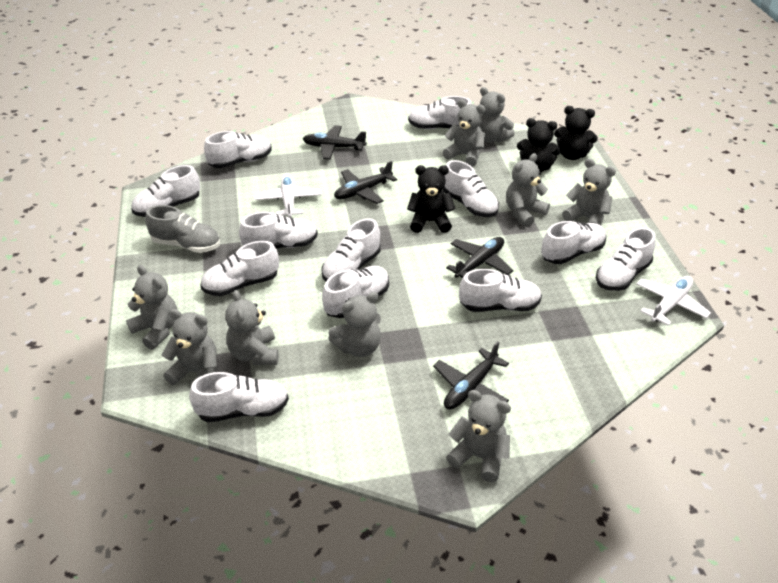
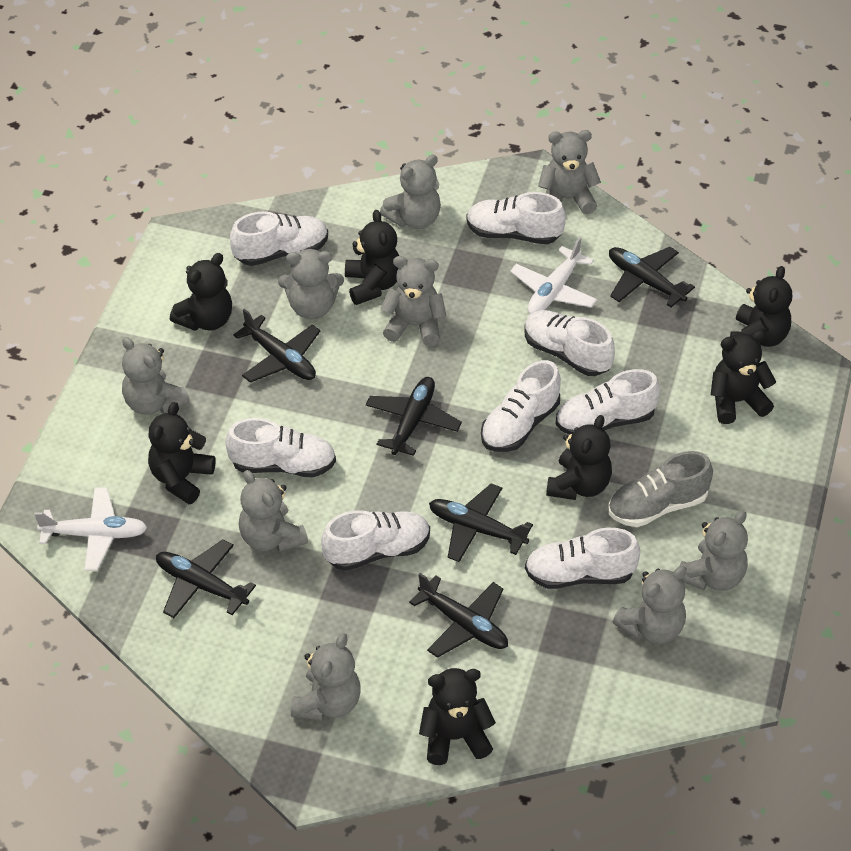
black plane: [303,125,367,160] [334,161,397,204] [433,341,509,409] [446,237,513,278] = 4 -> [156,539,256,618] [233,309,321,383] [366,377,462,456] [409,573,508,658] [429,483,533,562] [609,247,695,307] = 6
black teddy bear: [407,165,455,233] [517,118,561,172] [554,106,598,160] = 3 -> [148,402,215,504] [170,253,232,331] [345,210,399,305] [419,668,496,765] [546,415,612,500] [711,330,776,424] [730,266,792,347] = 7
white shoe: [131,165,200,217] [189,372,289,422] [200,241,279,296] [204,131,272,168] [239,212,318,249] [321,218,381,282] [322,266,389,318] [408,96,472,129] [443,160,499,217] [459,269,542,312] [541,221,606,264] [596,227,656,291] = 12 -> [225,418,336,477] [230,212,328,266] [321,510,430,571] [466,192,566,244] [481,360,561,452] [525,310,615,376] [525,528,640,589] [555,369,660,435] = 8

